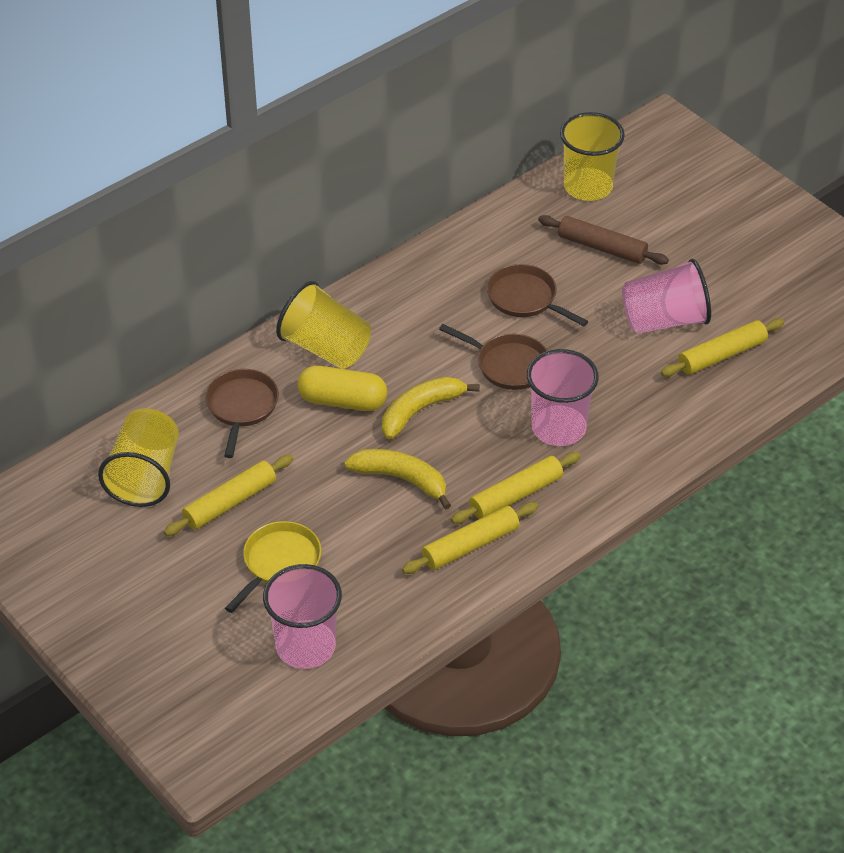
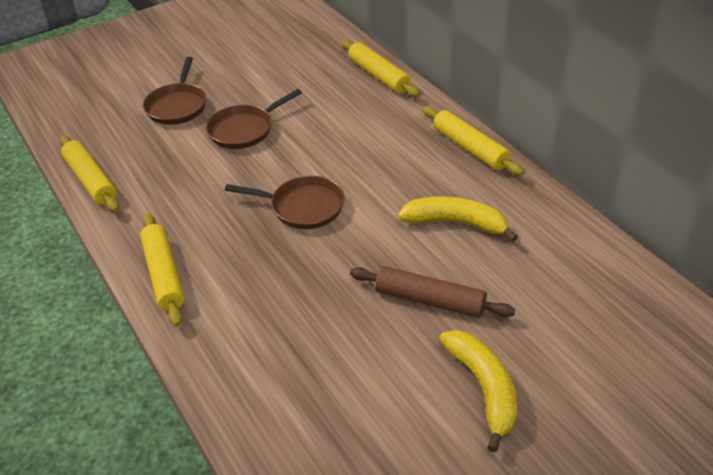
pink cup: [263,564,342,669] [527,349,599,446] [622,259,711,334] = 3 -> none = 0
yellow capsule: [297,366,387,411] = 1 -> none = 0
yellow cup: [98,408,179,507] [276,281,371,369] [560,112,625,201] = 3 -> none = 0
yellow pan: [225,521,321,613] = 1 -> none = 0

